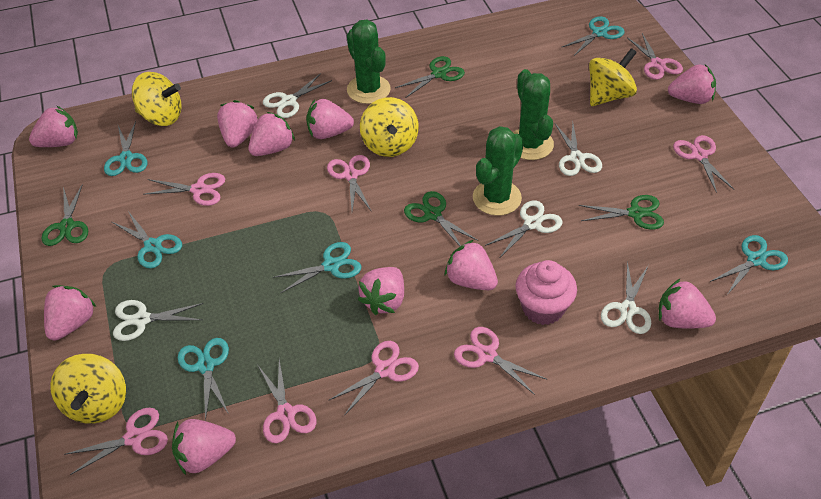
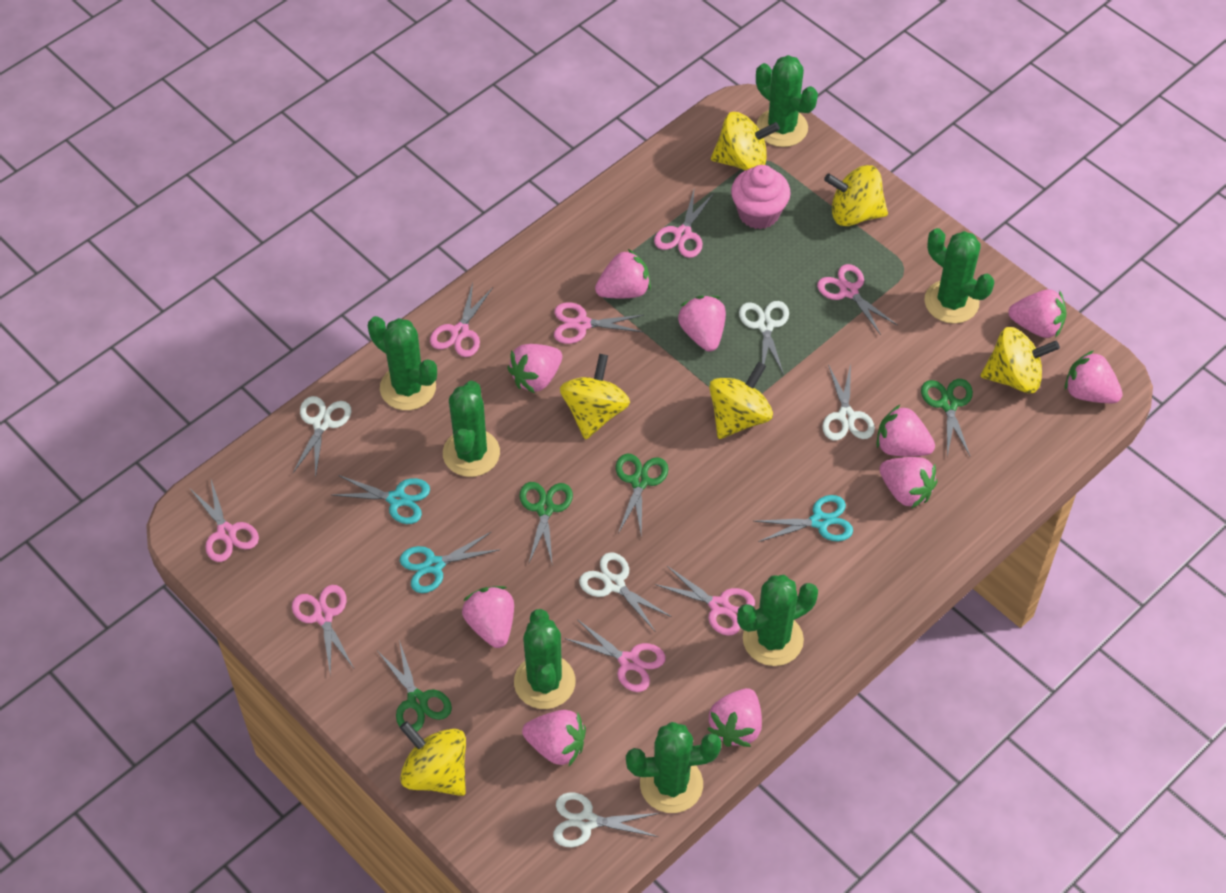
green cactus: [347,20,391,104] [473,126,524,216] [513,69,554,160] = 3 -> [368,316,437,410] [443,381,500,477] [514,609,576,709] [626,722,721,813] [737,575,818,666] [756,55,818,147] [925,228,994,324] = 7
turquoise scissors: [104,121,147,176] [112,211,182,268] [178,338,229,421] [273,242,361,293] [561,16,625,56] [710,235,788,295] = 6 -> [332,475,430,524] [400,531,501,593] [754,495,853,542] = 3
yellow spinning top: [50,354,126,424] [132,72,182,126] [360,97,419,157] [589,48,637,106] = 4 -> [400,721,466,796] [560,354,630,440] [709,362,773,439] [711,112,780,170] [824,165,888,226] [981,327,1060,393] = 6

